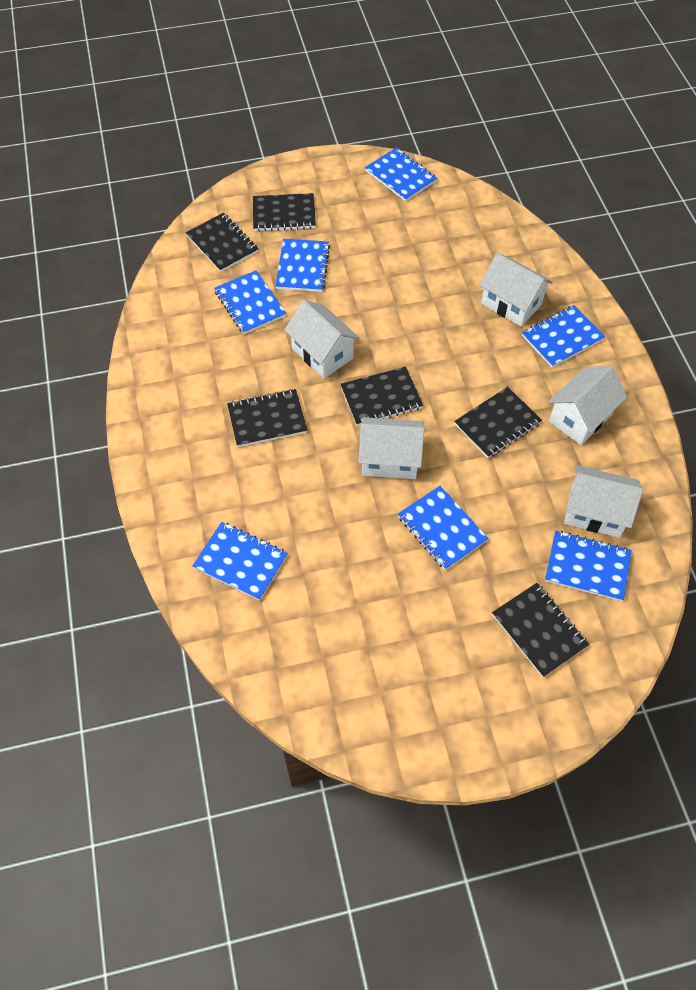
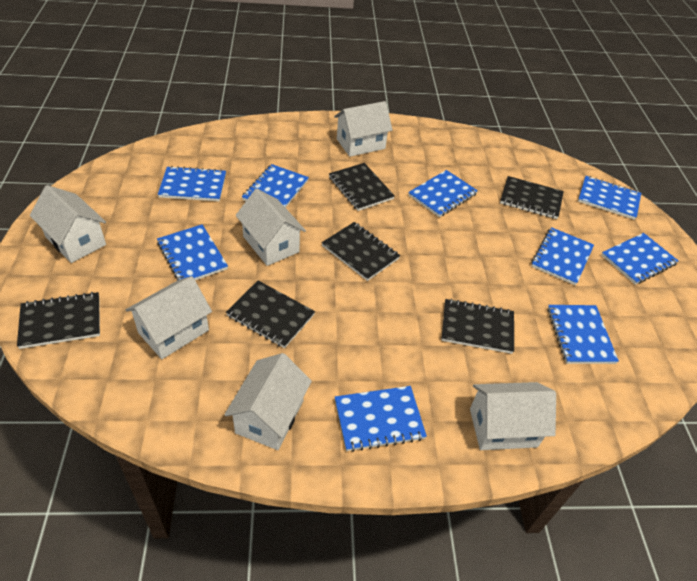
blue notebook: [193,522,288,600] [214,270,286,334] [275,239,330,292] [365,148,437,202] [398,486,489,570] [522,305,605,368] [545,531,632,601] = 7 -> [157,224,228,281] [158,166,226,201] [242,164,309,208] [335,386,427,452] [408,170,478,217] [531,227,594,285] [548,305,619,364] [578,176,641,220] [601,233,678,285] = 9
white house: [284,300,360,379] [358,417,424,479] [479,253,553,327] [548,365,627,445] [564,465,643,538] = 5 -> [30,185,106,263] [126,276,212,359] [224,353,312,450] [236,189,306,266] [334,101,392,157] [470,382,556,450] = 6

